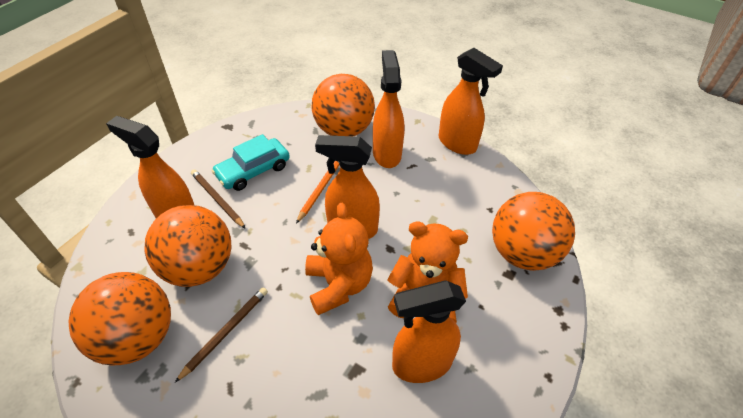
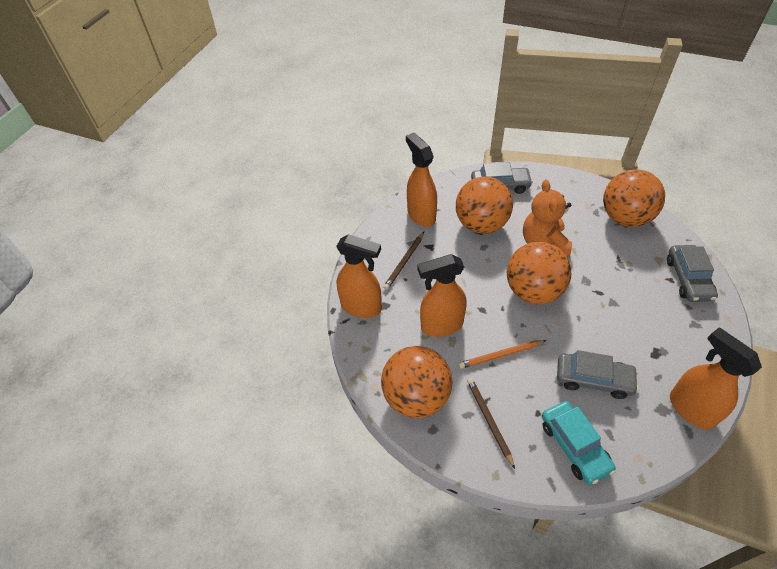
grey car: none = 0 -> [471,162,533,194] [557,350,639,399] [667,245,718,302] = 3
orange spray bottle: [106,116,194,218] [315,135,380,239] [373,50,405,168] [392,280,466,383] [439,48,503,155] = 5 -> [336,234,382,318] [406,133,437,227] [418,254,467,337] [670,327,762,430] = 4
orange teddy bear: [305,203,373,315] [387,221,468,323] = 2 -> [523,180,572,256] = 1

